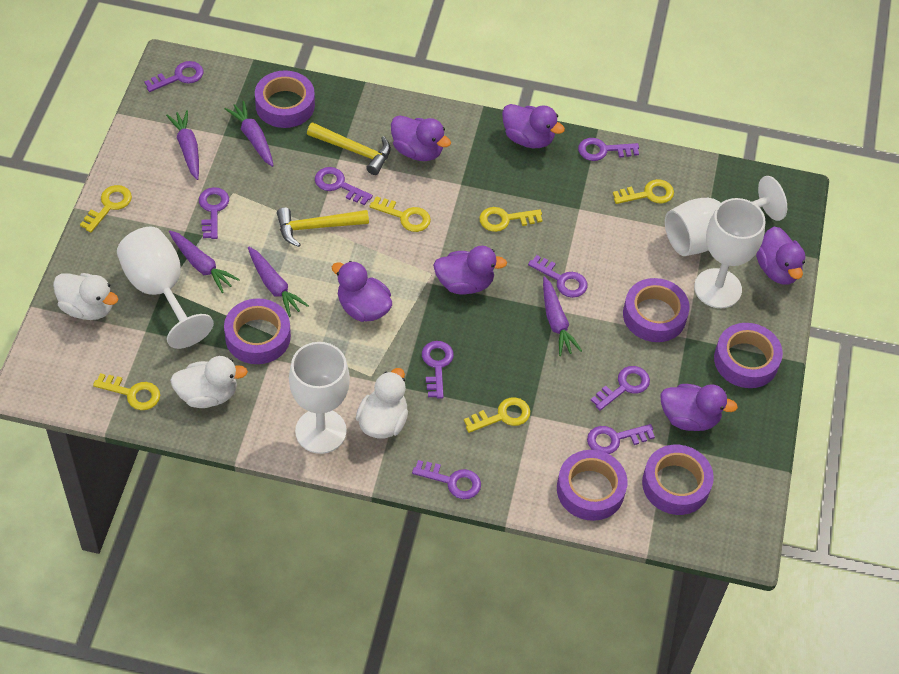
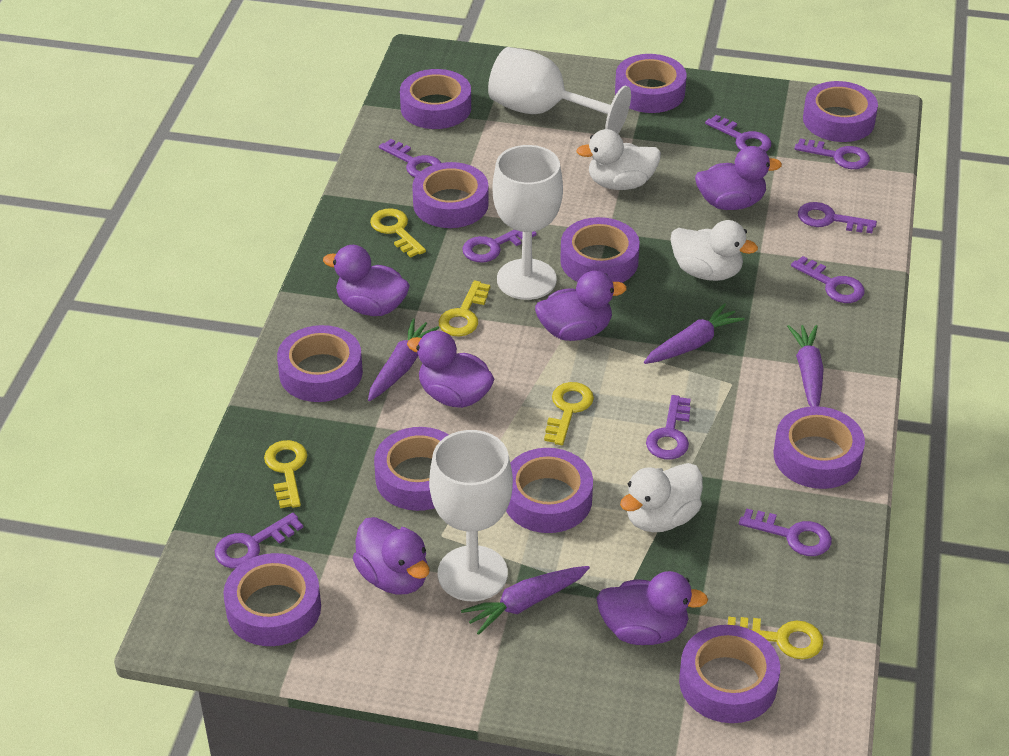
purple carrot: [166,110,199,180] [169,230,240,293] [224,101,274,167] [248,247,309,317] [543,276,582,356] = 5 -> [368,319,439,401] [461,566,590,635] [644,303,745,364] [787,325,824,407] = 4
purple tape: [224,298,291,364] [255,70,315,128] [557,450,627,521] [623,278,690,342] [642,445,714,515] [714,323,783,388] = 6 -> [223,553,321,646] [277,325,363,402] [374,427,448,511] [400,69,471,129] [412,162,489,228] [506,448,593,533] [560,217,640,283] [615,54,686,113] [679,625,780,723] [774,406,865,489] [803,81,878,142] = 11
white goblet: [117,227,214,349] [289,342,350,454] [665,176,787,256] [694,198,765,308] = 4 -> [429,430,513,601] [488,47,631,134] [493,145,563,300] = 3
yellow hammer: [277,207,369,247] [307,122,391,175] = 2 -> none = 0
yellow key: [80,185,132,233] [93,373,160,410] [370,196,431,232] [464,397,530,433] [479,207,542,232] [613,179,674,204] = 6 -> [264,440,307,508] [370,208,426,258] [439,280,490,336] [544,382,594,445] [728,617,824,659] = 5

